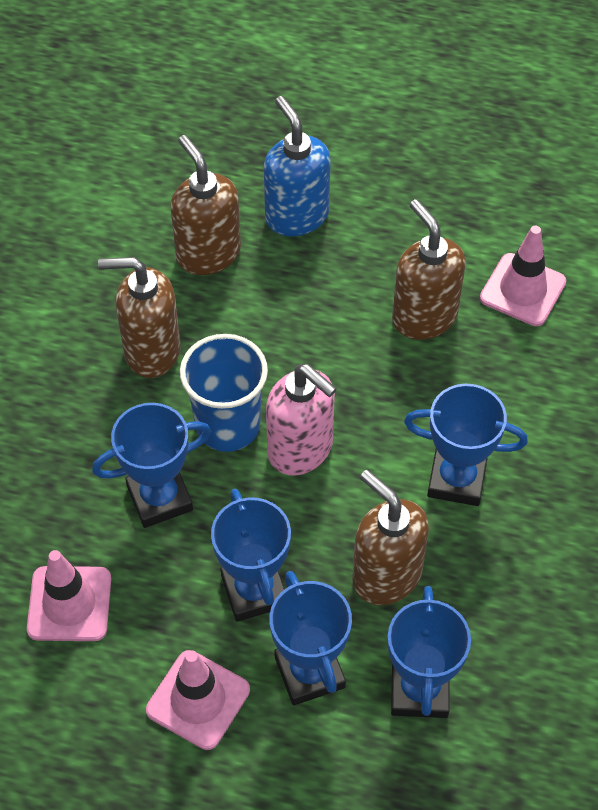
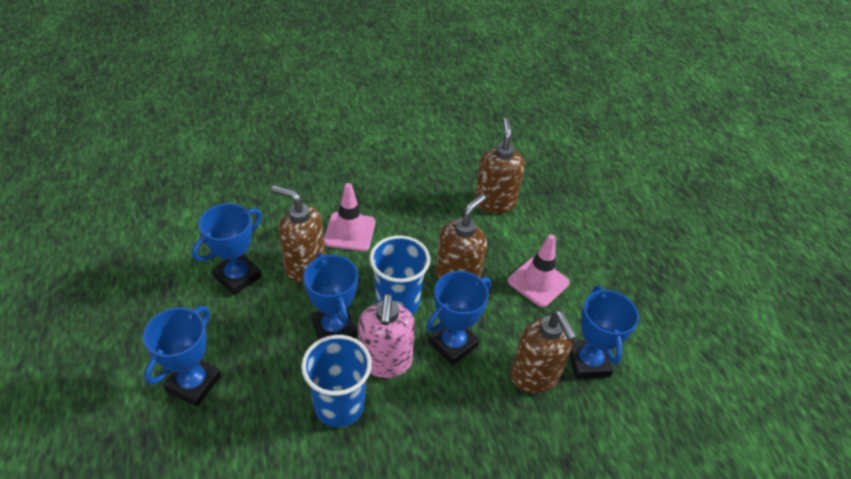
blue cup: [180,334,268,452] = 1 -> [301,335,372,427] [369,235,430,315] = 2
blue soap dispenser: [264,96,331,236] = 1 -> none = 0
pink traffic cone: [27,550,111,641] [146,650,250,750] [480,226,566,326] = 3 -> [324,183,375,251] [508,234,570,307] = 2

